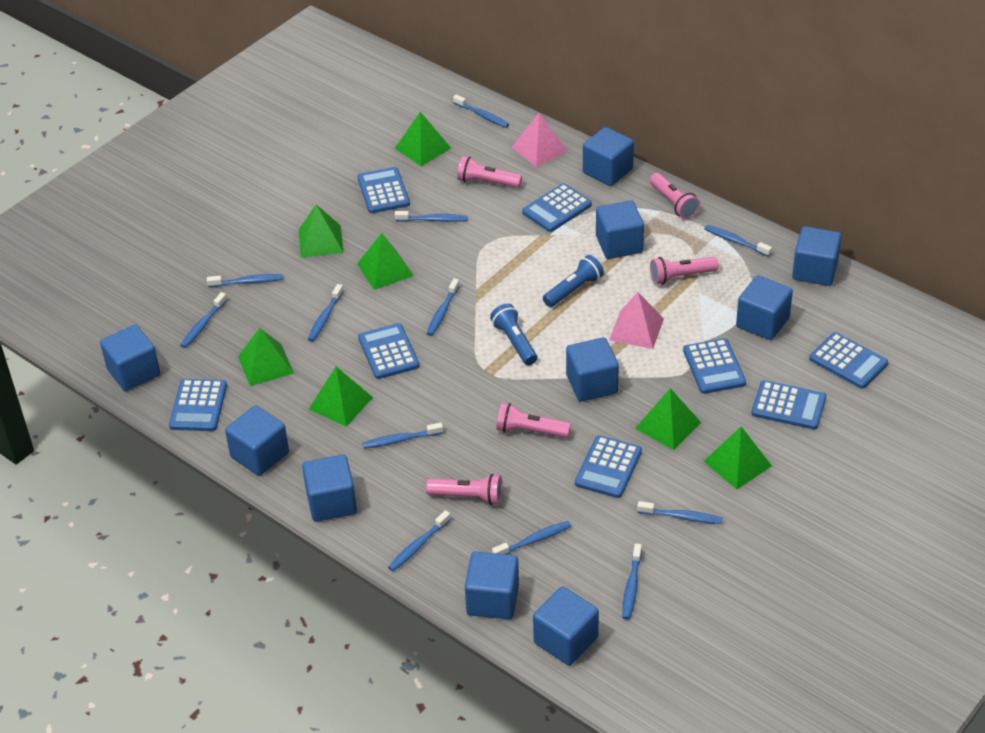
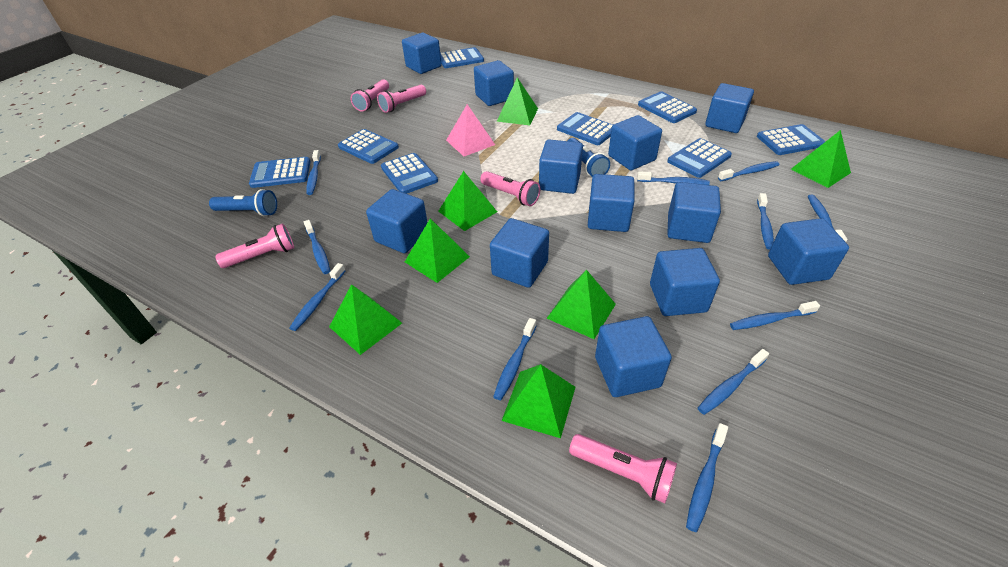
blue cube: [100,325,161,391] [225,405,289,476] [302,454,357,522] [465,552,519,619] [533,586,599,665] [566,337,619,402] [583,127,634,186] [596,200,644,259] [736,275,793,340] [792,226,842,286] = 10 -> [366,189,428,253] [402,33,442,74] [474,60,514,106] [490,218,549,288] [539,140,583,194] [588,174,634,232] [595,316,672,397] [608,115,662,170] [650,248,720,316] [667,182,721,243] [705,83,754,133] [768,218,849,285] = 12
blue toothbrush: [180,292,227,348] [207,274,283,287] [308,284,343,341] [362,423,443,449] [388,510,451,571] [395,211,468,222] [427,279,460,336] [453,94,509,128] [492,521,571,555] [622,543,642,620] [637,501,723,524] [704,225,772,257] = 12 -> [290,263,345,331] [304,220,330,274] [307,150,321,195] [493,318,536,400] [637,171,710,185] [686,423,728,532] [698,349,769,415] [718,161,779,181] [730,301,820,330] [757,193,774,250] [808,195,848,242] = 11
pink pyramid: [511,113,568,167] [609,292,664,349] = 2 -> [446,104,495,156] = 1

